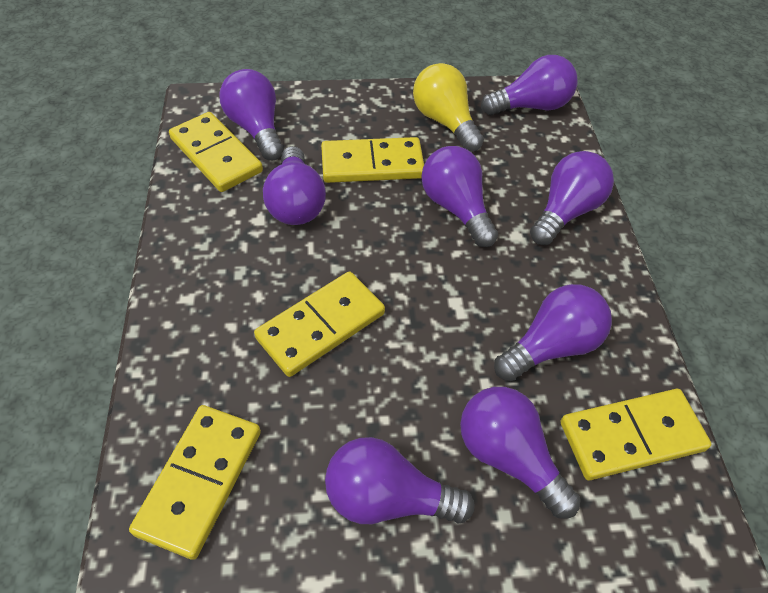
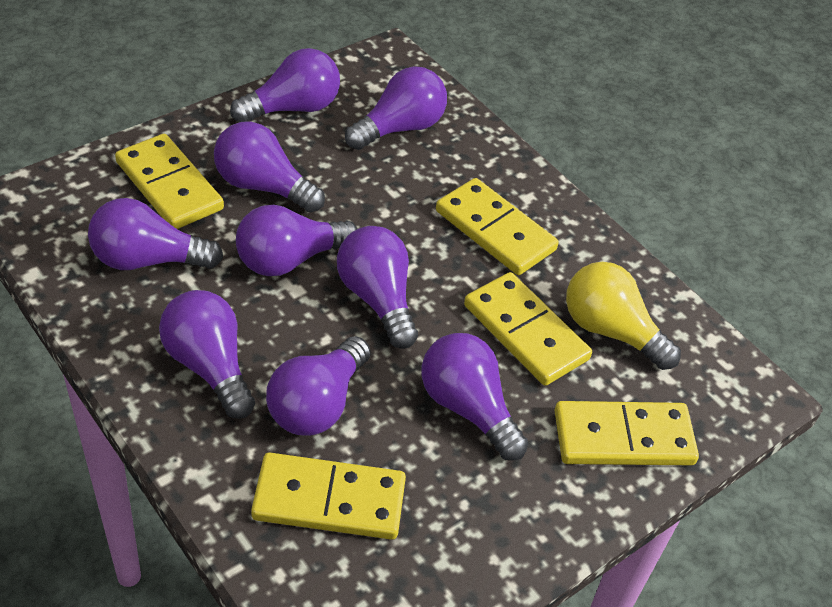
purple light bulb: [220,69,284,160] [263,146,326,225] [325,437,475,524] [421,146,498,247] [460,387,581,519] [481,55,577,115] [494,284,612,382] [530,151,614,245] = 8 -> [88,198,223,270] [159,290,255,419] [214,121,325,213] [230,48,340,122] [236,205,358,276] [266,336,371,436] [337,226,418,349] [345,66,447,150] [421,333,528,461] = 9

